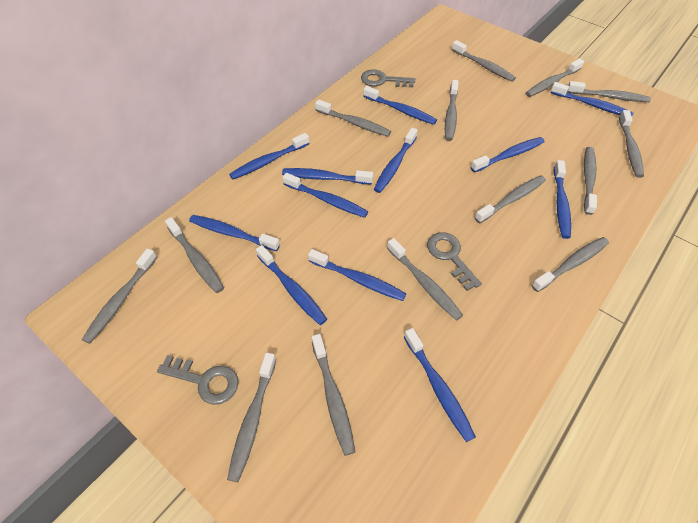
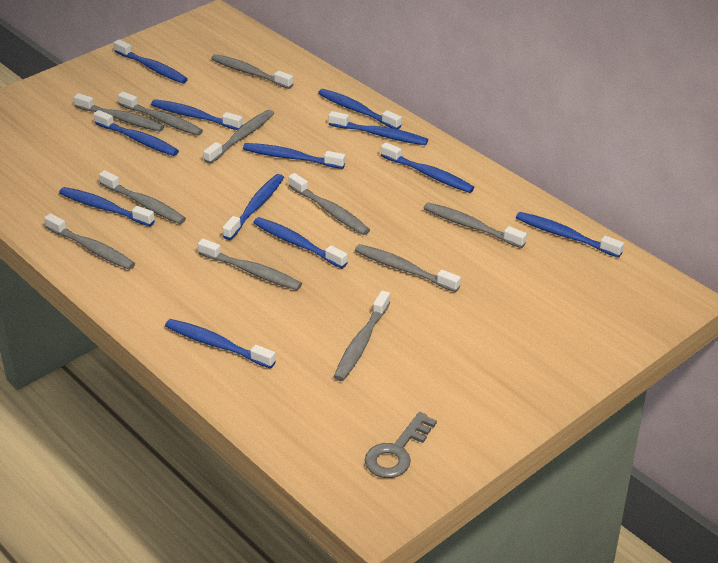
grey key: [157,355,238,405] [361,69,415,87] [427,232,482,291] = 3 -> [365,412,437,478] = 1
grey toothbrush: [82,248,157,344] [165,217,224,293] [227,353,276,482] [312,334,355,456] [315,99,391,137] [387,238,463,321] [445,80,459,141] [452,40,516,82] [475,175,546,223] [526,59,584,97] [531,237,609,292] [567,81,651,102] [584,147,597,215] [619,110,644,178] = 14 -> [44,213,135,270] [74,93,164,131] [99,170,186,224] [118,92,203,136] [198,239,302,290] [203,110,274,164] [211,54,293,89] [288,173,370,235] [334,290,390,381] [355,244,461,292] [424,202,527,248] = 11

